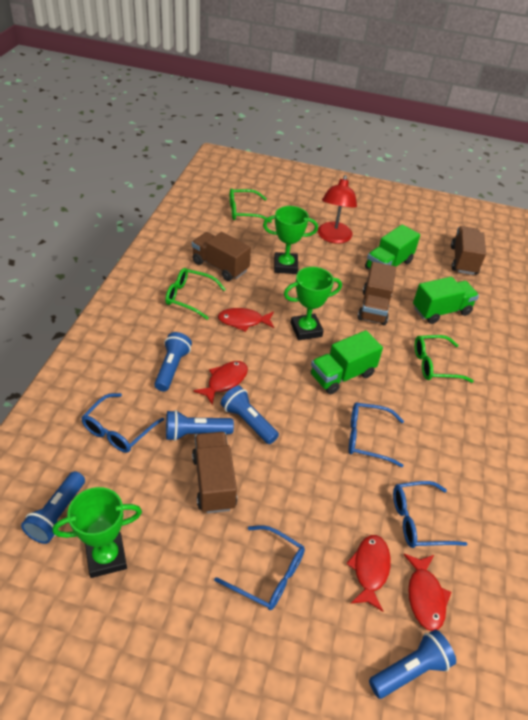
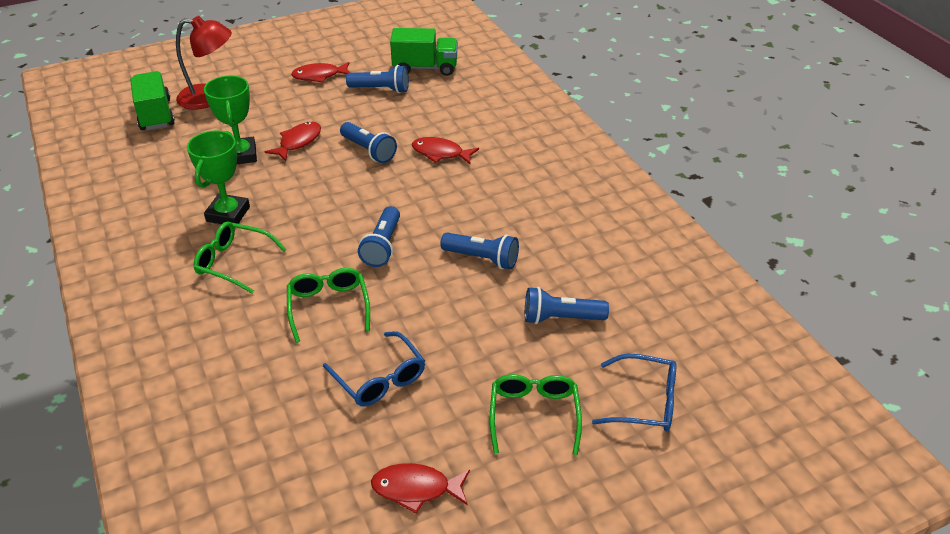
blue glasses: [81,393,164,453] [214,525,305,610] [349,403,404,467] [393,481,467,548] = 4 -> [323,331,425,406] [592,353,676,432] = 2
brown truck: [192,232,251,281] [192,432,237,513] [358,262,396,325] [451,226,486,275] = 4 -> none = 0
green trophy: [53,487,142,578] [263,206,318,274] [284,267,342,340] = 3 -> [187,130,250,224] [204,75,257,164] = 2
green truck: [311,330,383,394] [365,224,420,269] [413,277,479,324] = 3 -> [130,71,175,130] [390,28,458,76] = 2

